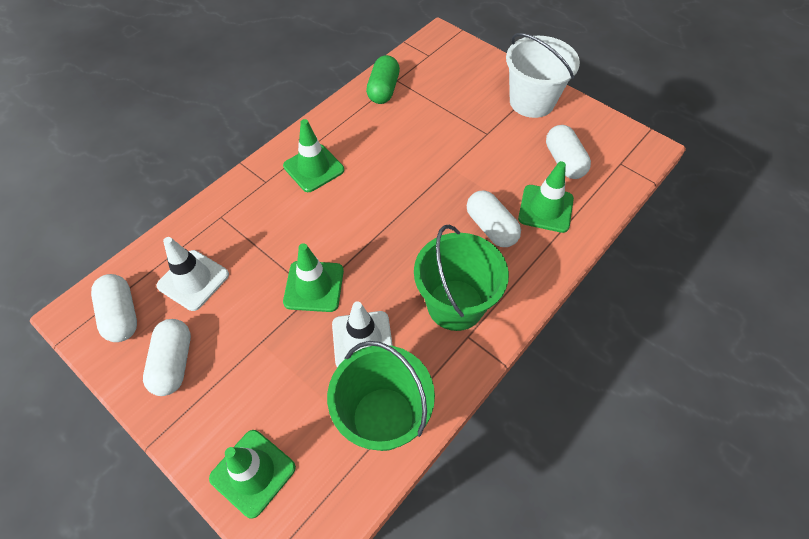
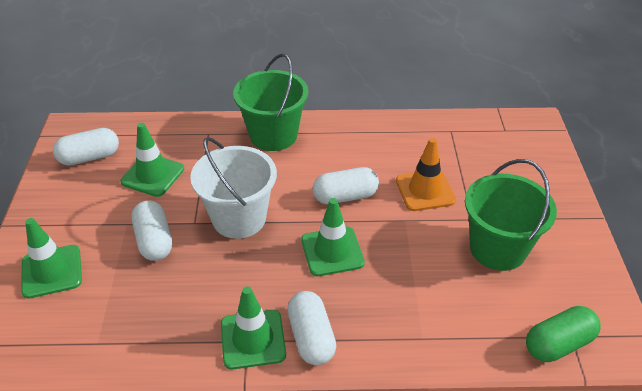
orange traffic cone: none = 0 -> [396,138,456,211] = 1
white traffic cone: [156,237,229,311] [332,301,393,367] = 2 -> none = 0

